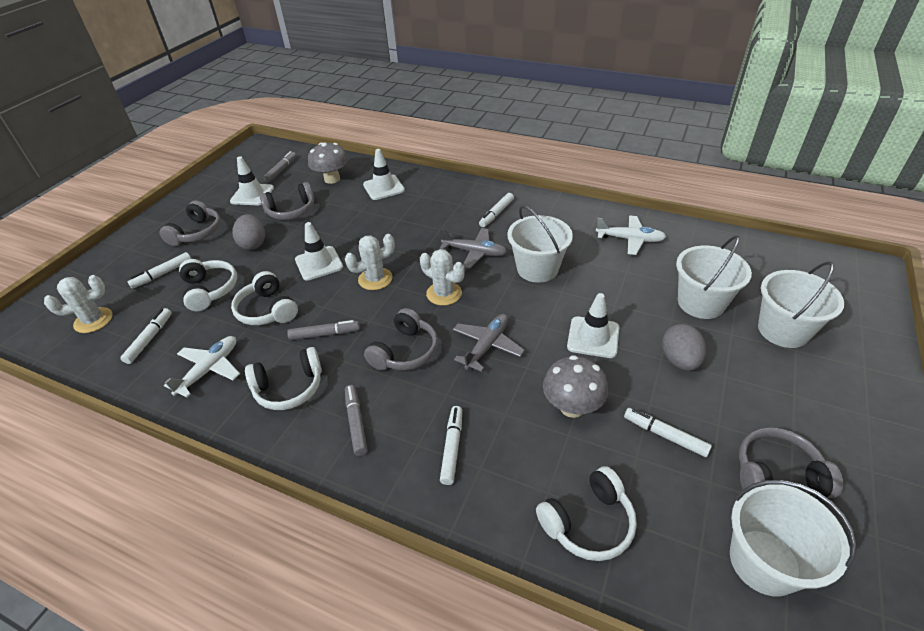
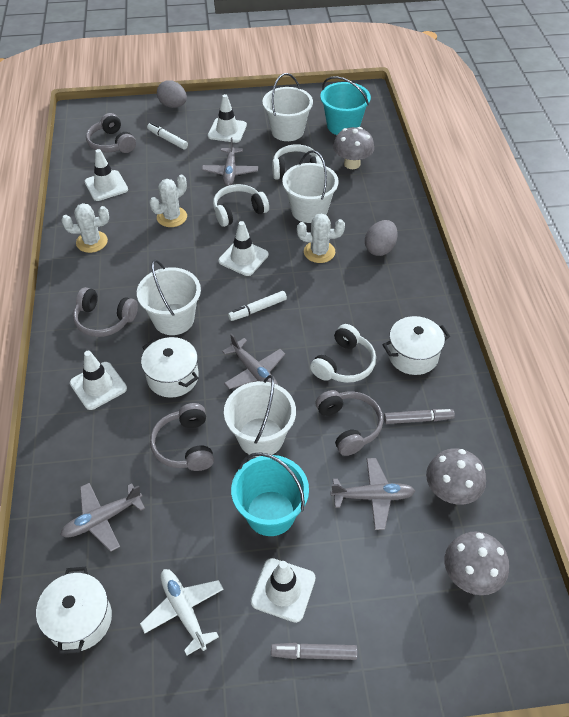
grey marker: [263,151,296,182] [287,320,360,340] [345,385,368,456] = 3 -> [271,643,357,660] [384,409,455,424] = 2
grey mushroom: [308,142,348,184] [543,355,608,418] = 2 -> [333,127,374,169] [426,448,486,505] [444,531,509,595] = 3
grey plane: [440,228,507,268] [453,314,525,372] = 2 -> [61,483,145,552] [202,137,258,186] [222,333,285,389] [330,458,415,530] = 4
turquoise bucket: none = 0 -> [231,452,309,536] [320,76,371,135] = 2
white headphones: [179,259,237,311] [231,271,298,325] [245,347,322,410] [536,466,637,561] = 4 -> [213,184,269,227] [272,144,323,180] [310,324,376,383] = 3
white marker: [120,308,172,364] [128,252,191,289] [440,406,462,485] [479,193,514,227] [624,408,712,457] = 5 -> [147,122,188,149] [228,291,287,321] = 2
white plane: [164,336,240,398] [596,215,666,255] = 2 -> [140,569,224,655] = 1
white pot: none = 0 -> [36,567,112,655] [141,337,199,398] [382,316,450,375] = 3
white traffic cone: [230,156,274,205] [295,222,343,281] [363,149,405,200] [567,293,619,358] = 4 -> [70,351,127,410] [85,149,128,201] [208,94,247,143] [218,221,269,276] [251,558,315,623] = 5

